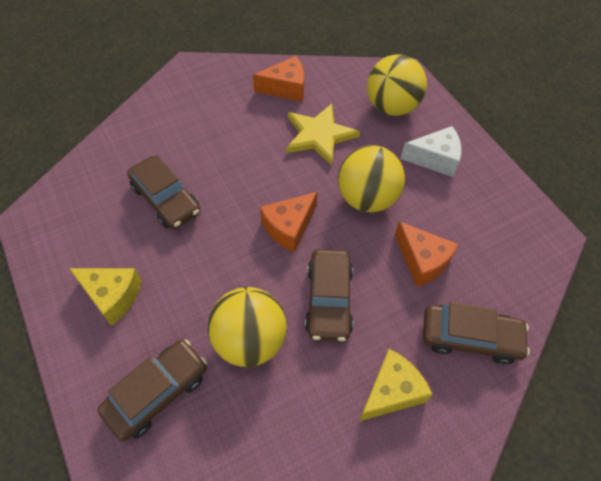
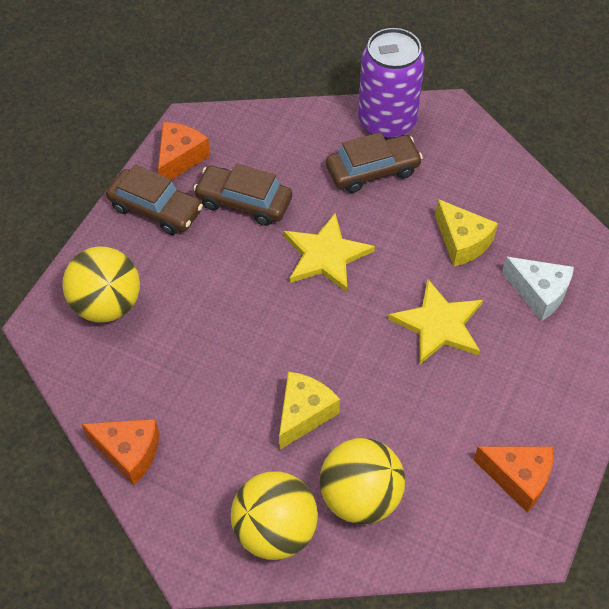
brown car: [98,339,207,441] [127,155,201,229] [305,249,354,341] [423,302,530,365] = 4 -> [106,164,203,235] [193,164,292,226] [326,132,423,193] = 3
purple can: none = 0 -> [358,28,425,140] = 1
yellow star: [286,104,360,165] = 1 -> [284,213,375,292] [388,279,483,365] = 2

